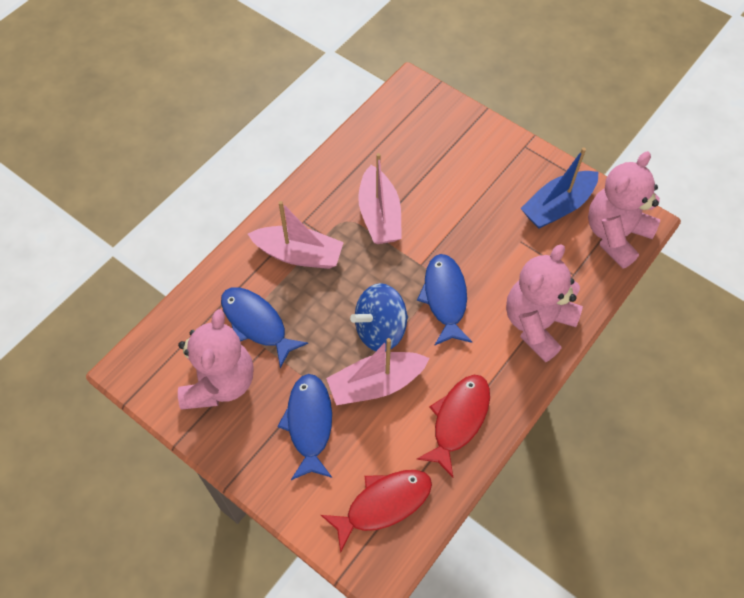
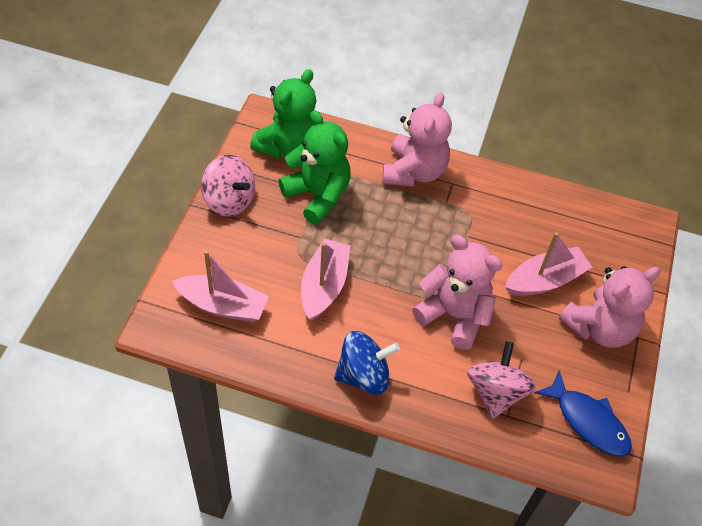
blue boat: [520,147,598,228] = 1 -> none = 0
blue fish: [221,287,308,368] [277,374,332,480] [417,254,472,346] = 3 -> [535,370,632,457] = 1
green teddy bear: none = 0 -> [250,69,316,158] [278,110,351,224] = 2
pink spinning top: none = 0 -> [201,155,255,217] [467,341,536,419] = 2
red fish: [321,470,432,552] [416,375,490,477] = 2 -> none = 0

